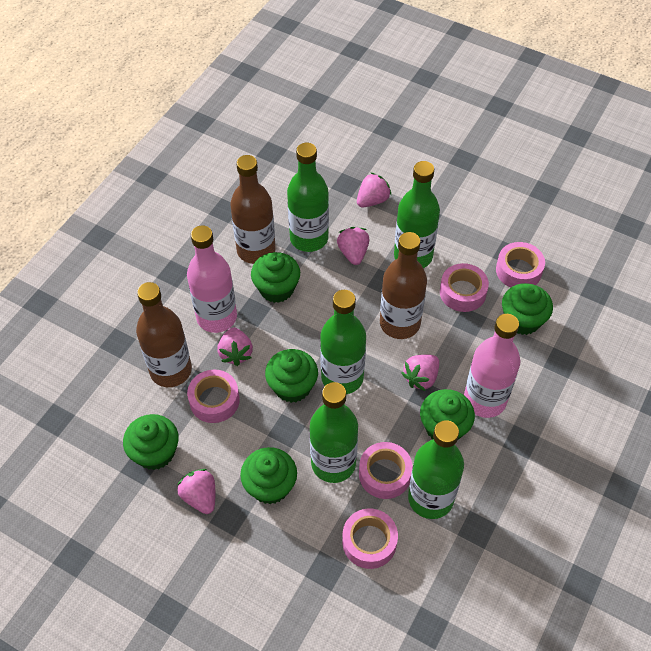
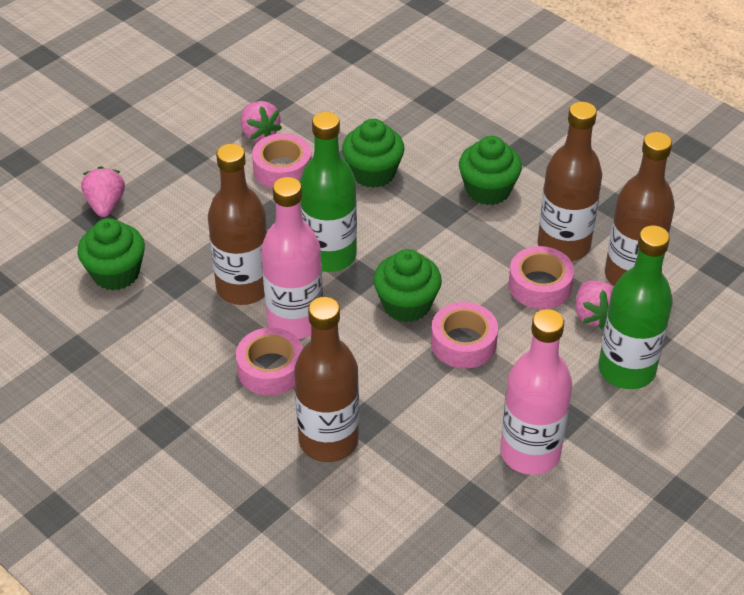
brown bottle: [136,282,192,387] [230,155,276,264] [380,232,427,339] = 3 -> [208,144,267,305] [294,297,359,462] [538,102,602,261] [605,132,675,286] = 4
green bottle: [287,143,329,252] [310,382,358,483] [320,290,366,394] [394,161,440,268] [408,420,464,519] = 5 -> [300,112,357,272] [598,225,673,389] = 2
green cupcake: [123,414,179,470] [240,447,297,504] [251,252,300,303] [265,349,318,403] [420,389,475,440] [502,283,553,335] = 6 -> [77,218,145,290] [342,119,404,188] [373,249,442,322] [459,136,522,205] = 4
pink strawberry: [177,469,215,514] [217,327,253,366] [337,227,369,265] [357,172,391,207] [401,355,439,391] = 5 -> [81,166,125,217] [241,101,282,141] [575,280,613,329] = 3
pink tape: [187,370,240,423] [342,509,398,569] [359,442,413,499] [440,263,489,312] [496,242,545,287] = 5 -> [236,327,303,396] [252,133,311,189] [431,302,498,369] [508,246,574,309] = 4

